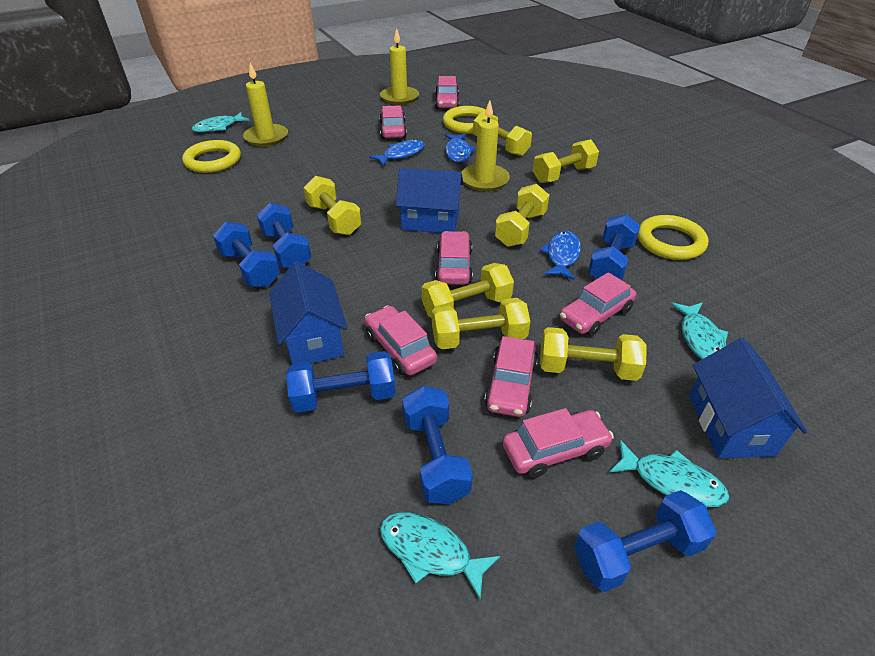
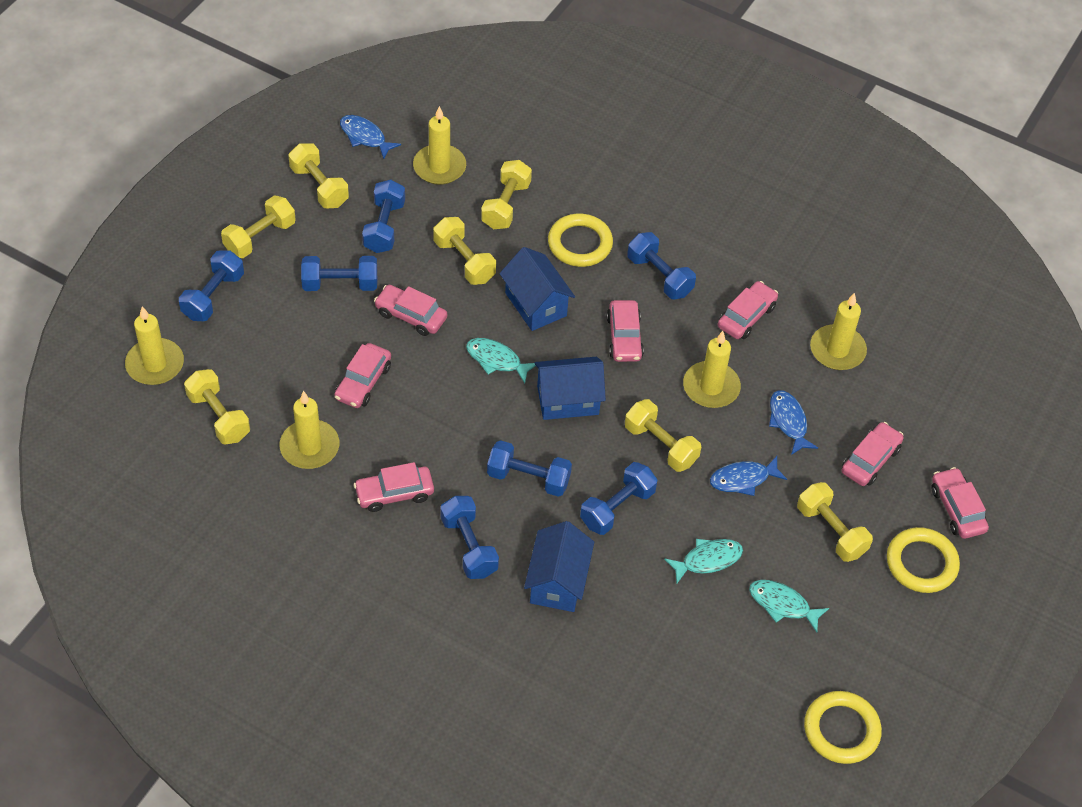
blue dumbbell: [213,222,280,287] [257,203,312,268] [286,351,396,413] [402,386,473,504] [574,490,716,592] [588,214,641,280] = 6 -> [179,250,244,321] [301,256,377,291] [362,180,405,253] [440,496,499,579] [487,440,572,497] [580,462,657,535] [627,232,696,299] = 7
turquoise fish: [192,112,250,132] [380,513,500,600] [609,440,729,507] [671,302,728,360] = 4 -> [466,338,536,383] [664,539,743,584] [749,580,829,632] = 3
yellow candle: [243,63,288,147] [380,28,419,105] [462,100,510,191] = 3 -> [125,306,184,385] [280,391,339,469] [413,106,466,185] [683,331,741,408] [810,293,867,370] = 5

